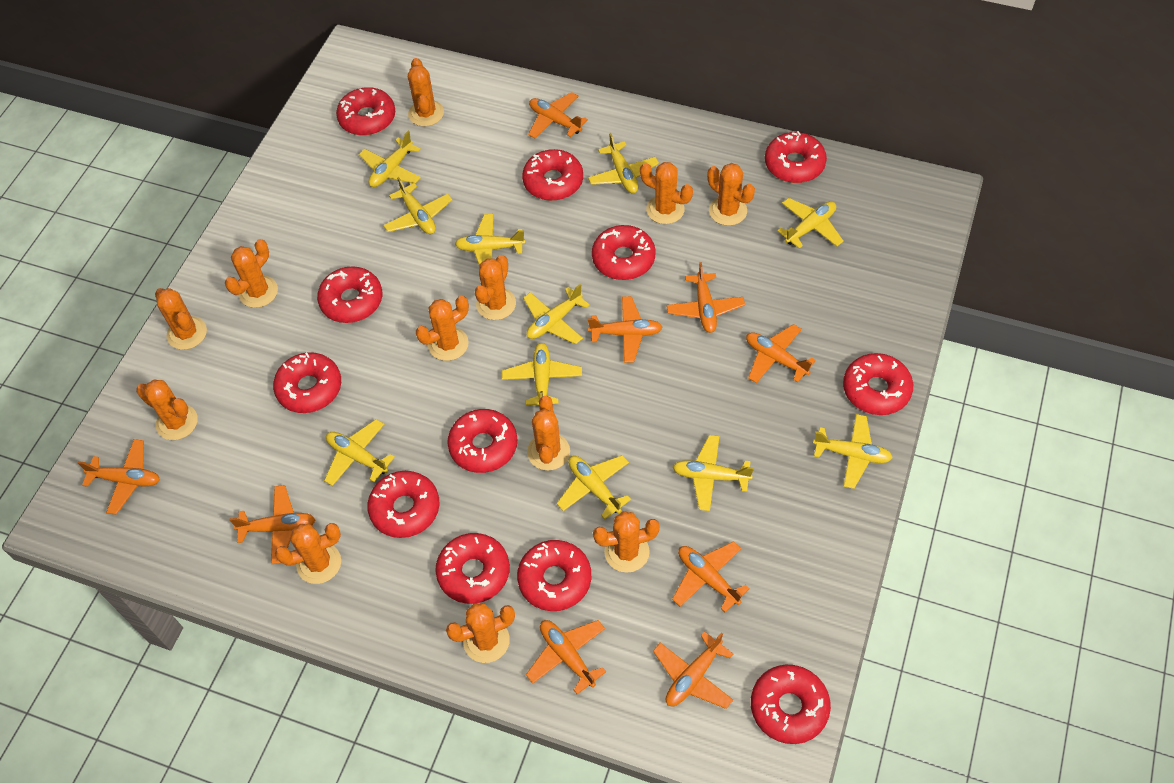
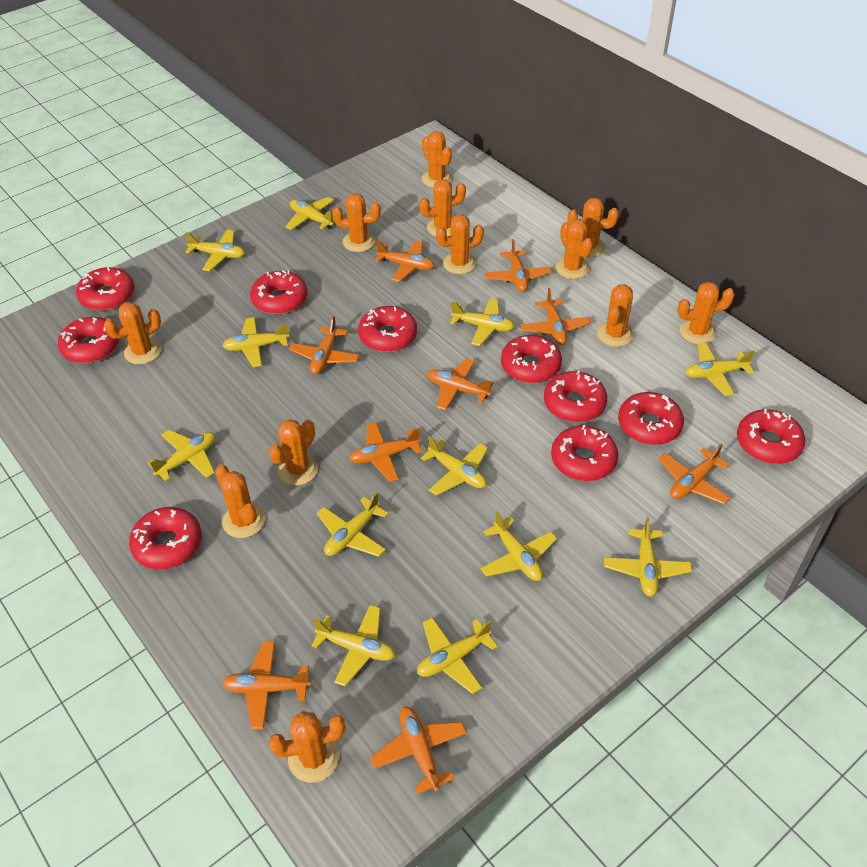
red donut: [273,352,341,413] [317,266,382,323] [336,87,395,136] [367,471,440,538] [435,533,510,604] [447,409,517,473] [517,540,591,611] [522,149,583,201] [592,225,656,280] [751,665,831,744] [765,131,827,183] [843,353,913,415] = 12 -> [58,317,119,363] [76,267,135,311] [129,507,202,569] [250,270,308,314] [358,306,417,352] [501,335,562,383] [544,370,607,422] [551,425,618,481] [618,392,684,445] [737,409,805,464] = 10
yellow plane: [324,419,395,486] [359,131,421,187] [383,177,452,234] [455,214,526,265] [502,343,582,405] [523,284,590,344] [556,455,631,519] [588,133,659,194] [673,435,754,511] [777,198,843,249] [813,414,893,489] = 11 -> [148,430,216,481] [185,230,245,271] [222,317,289,367] [286,197,334,230] [312,605,396,686] [317,492,389,557] [417,617,498,694] [421,436,488,496] [450,298,515,346] [480,511,557,581] [604,517,692,597] [685,343,755,396] = 12

